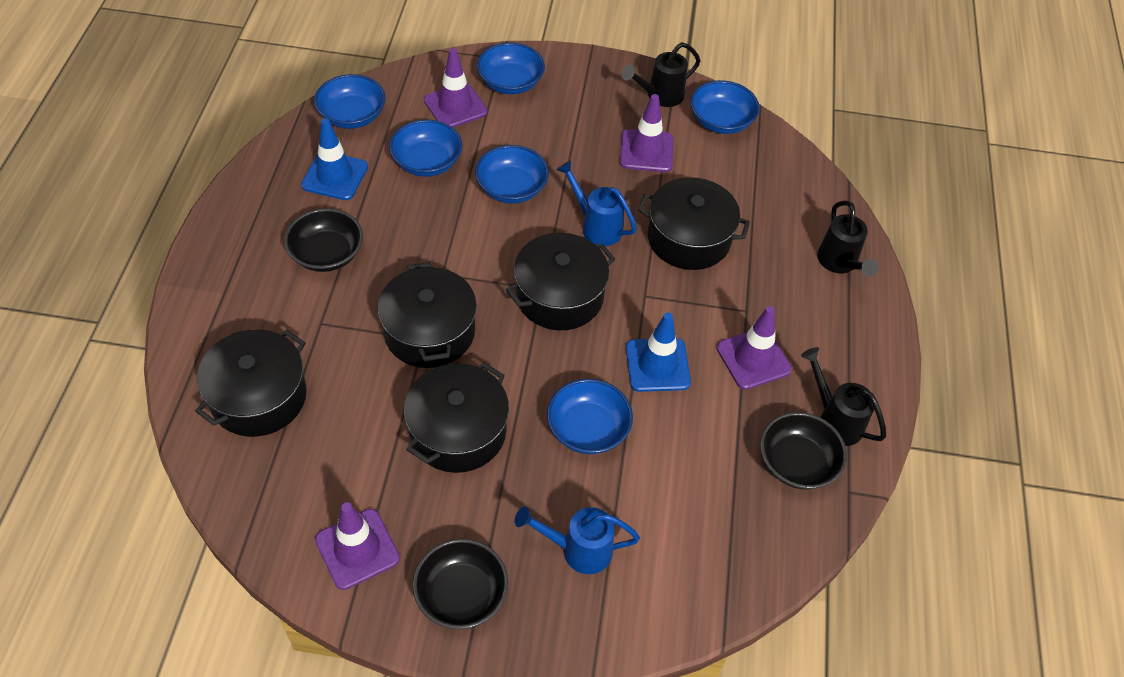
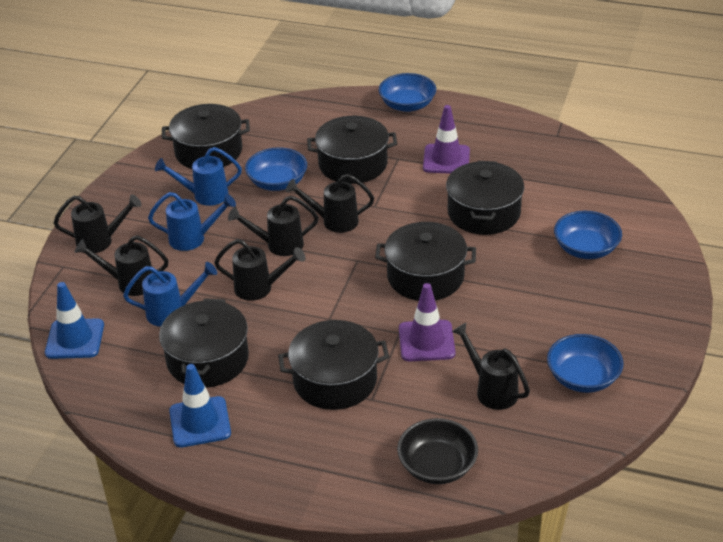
black bowl: [284,208,363,272] [412,539,509,630] [760,412,847,489] = 3 -> [397,418,478,484] = 1
black pot: [195,329,307,437] [378,262,477,368] [404,362,509,473] [506,233,615,330] [638,177,750,270] = 5 -> [159,298,249,388] [162,104,250,169] [278,320,389,410] [307,116,397,184] [375,222,476,301] [446,161,524,235] = 6
black watering can: [622,42,700,107] [801,347,886,446] [817,201,879,277] = 3 -> [54,194,142,253] [74,235,169,296] [214,239,305,301] [228,196,319,256] [286,174,374,233] [452,323,530,410] = 6
blue bowl: [314,74,386,129] [389,120,462,177] [475,145,549,204] [477,43,545,94] [547,379,633,454] [690,80,760,134] = 6 -> [245,147,307,191] [379,73,436,112] [547,334,623,393] [554,211,622,259] = 4
blue watering can: [515,506,640,574] [557,160,637,246] = 2 -> [123,262,217,327] [148,192,236,251] [155,147,242,206] = 3
purple traffic cone: [315,502,400,590] [424,48,488,128] [620,94,673,172] [717,306,792,390] = 4 -> [399,283,456,361] [423,105,470,174] = 2

